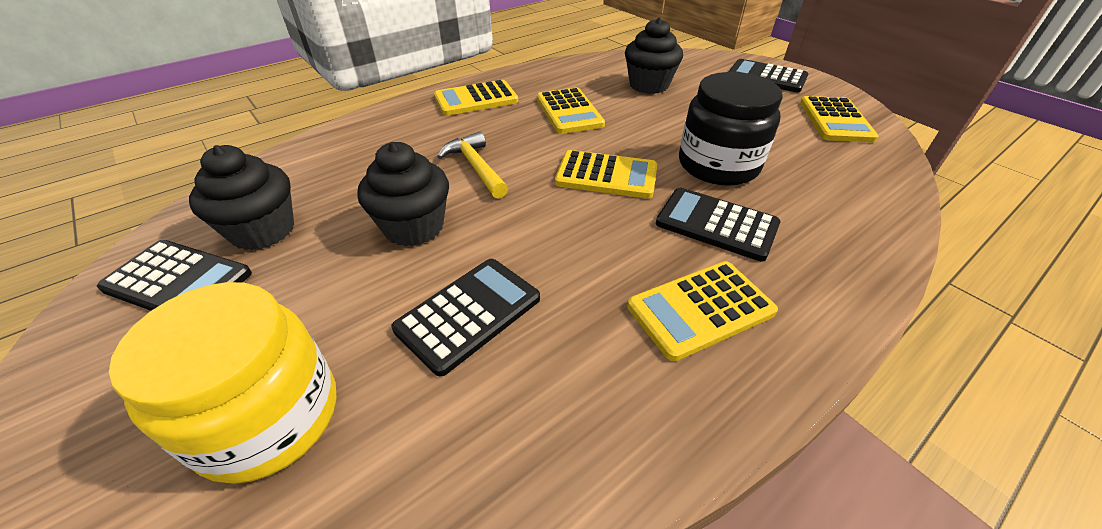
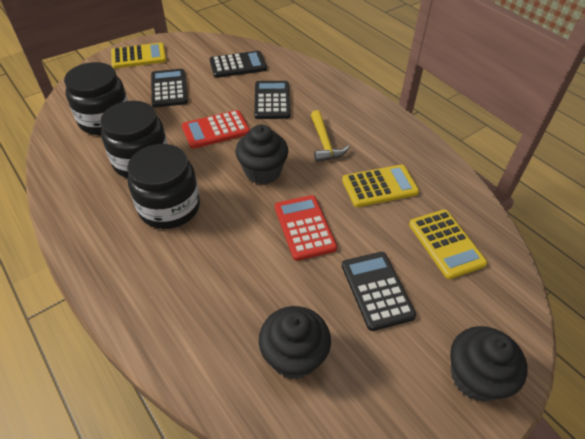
black jar: [679,72,782,186] = 1 -> [64,62,128,135] [100,101,168,178] [127,144,200,229] = 3
red calculator: none = 0 -> [182,110,250,149] [275,195,337,261] = 2
yellow calculator: [434,80,518,116] [537,87,605,134] [555,150,657,199] [627,261,778,361] [800,96,878,142] = 5 -> [111,43,167,69] [342,165,419,207] [409,210,487,279] = 3
yellow jar: [109,282,337,484] = 1 -> none = 0

